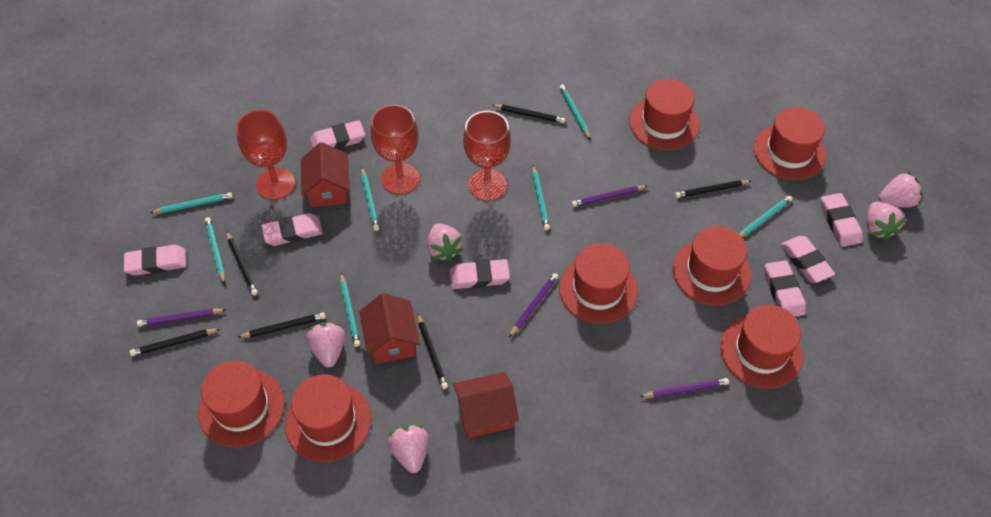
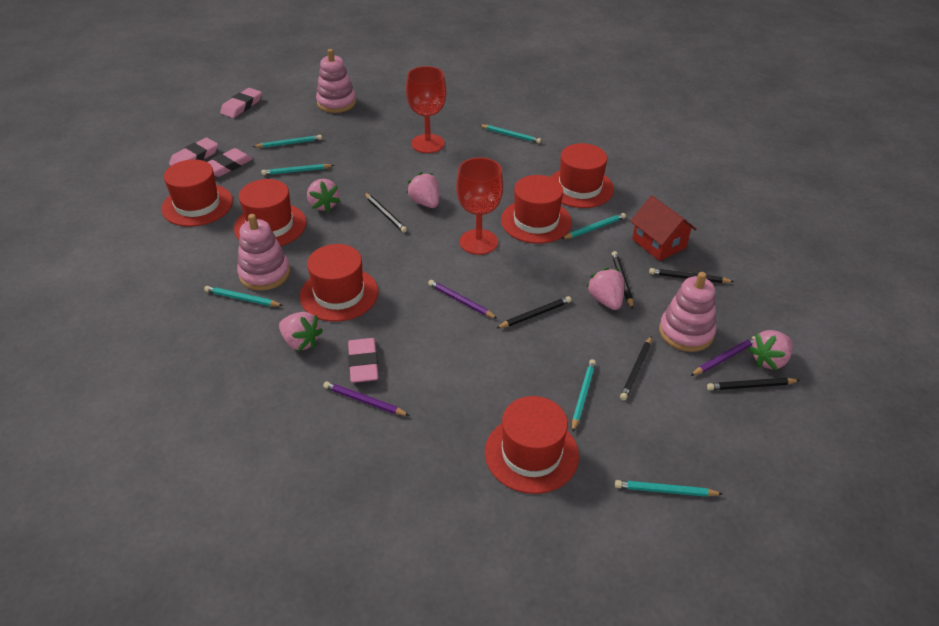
pink eraser: [124,245,186,276] [261,213,323,246] [310,120,365,149] [450,259,510,289] [765,260,806,317] [781,236,835,283] [821,193,863,247] = 7 -> [169,138,218,166] [208,148,253,177] [220,88,262,118] [348,338,379,383] = 4
pink stacking toy: none = 0 -> [237,214,290,291] [316,49,356,113] [659,272,716,352] = 3
purple pencil: [137,308,227,327] [509,273,558,337] [571,186,648,207] [640,378,729,398] = 4 -> [323,381,410,416] [428,280,498,319] [690,336,756,376] = 3
red goblet: [236,110,295,200] [371,105,420,194] [463,111,511,201] = 3 -> [406,66,446,153] [456,157,503,255] = 2
red hat: [198,361,284,447] [285,374,371,462] [559,243,638,324] [629,79,700,150] [672,226,751,305] [720,305,803,388] [753,107,826,180] = 7 -> [161,159,233,227] [234,179,307,246] [300,244,379,322] [485,396,579,494] [501,175,572,244] [550,143,614,208] = 6
red house: [301,142,350,207] [359,293,420,364] [453,372,519,438] = 3 -> [630,195,696,261] = 1

